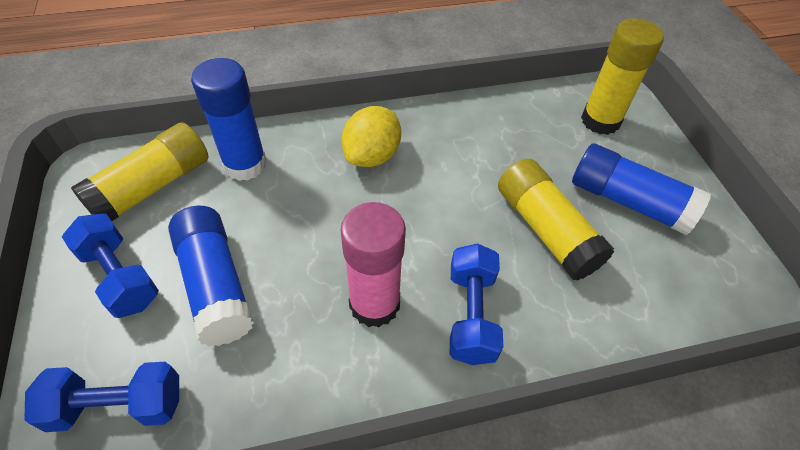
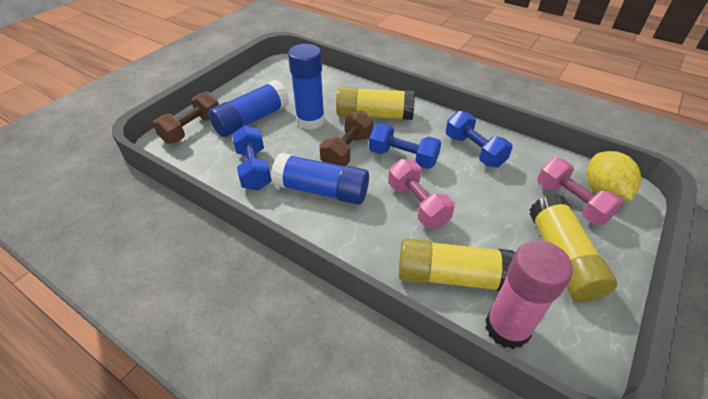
brown dumbbell: none = 0 -> [153,92,219,144] [319,110,373,166] = 2
pink dumbbell: none = 0 -> [388,159,455,228] [537,158,623,225] = 2

